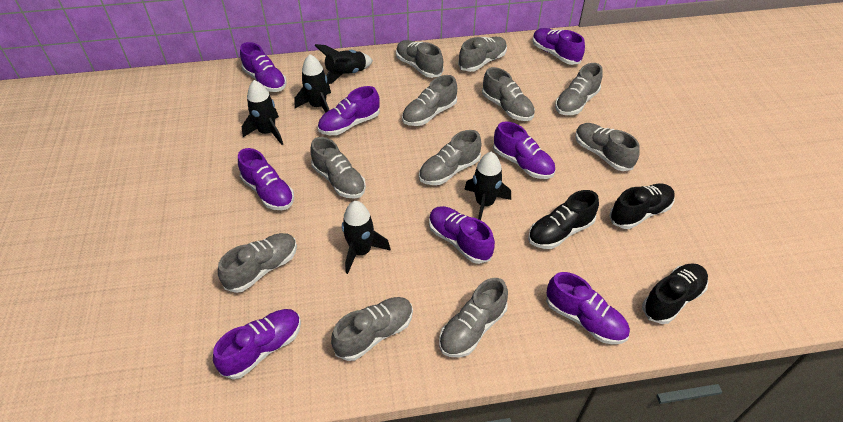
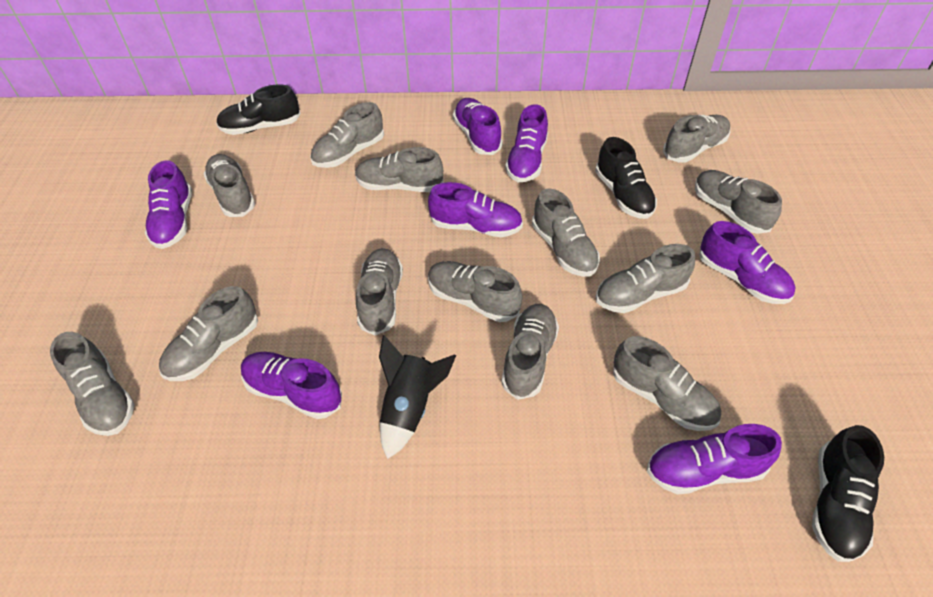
black rocket: [242,80,283,145] [294,54,331,113] [314,44,373,84] [342,201,391,274] [464,152,511,220] = 5 -> [379,335,456,459] = 1
grey shoe: [218,233,297,293] [310,137,366,199] [331,297,413,361] [396,40,443,78] [402,75,457,126] [419,130,481,185] [439,278,508,357] [458,37,507,72] [482,67,535,121] [555,63,603,115] [575,123,640,171] = 11 -> [50,332,135,436] [159,286,258,381] [203,154,255,217] [310,102,384,168] [355,147,443,192] [356,248,403,336] [428,261,522,322] [501,304,559,400] [532,188,600,277] [596,244,695,313] [613,336,721,431] [663,115,731,163] [695,170,782,234] = 13
purple shoe: [213,309,301,379] [238,148,294,210] [240,42,287,92] [318,86,380,135] [429,206,495,264] [493,121,555,179] [533,28,585,65] [546,272,630,344] = 8 -> [145,160,192,249] [241,352,342,419] [428,182,523,237] [453,98,503,155] [505,104,548,182] [647,424,782,495] [699,221,796,304] = 7

